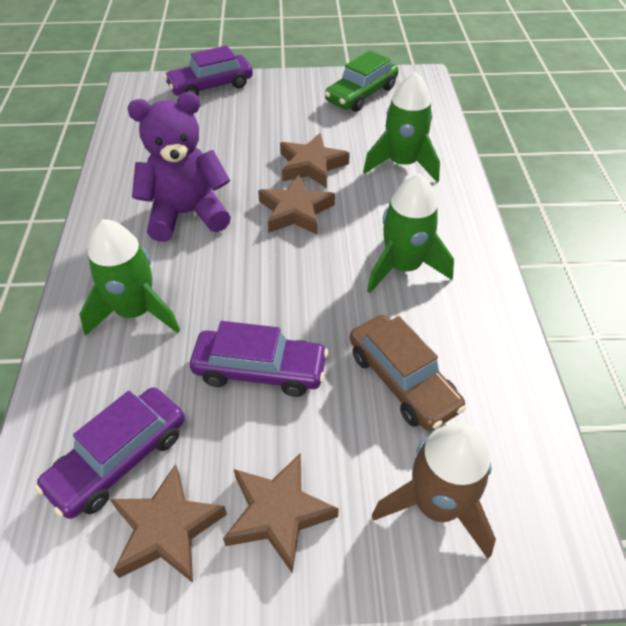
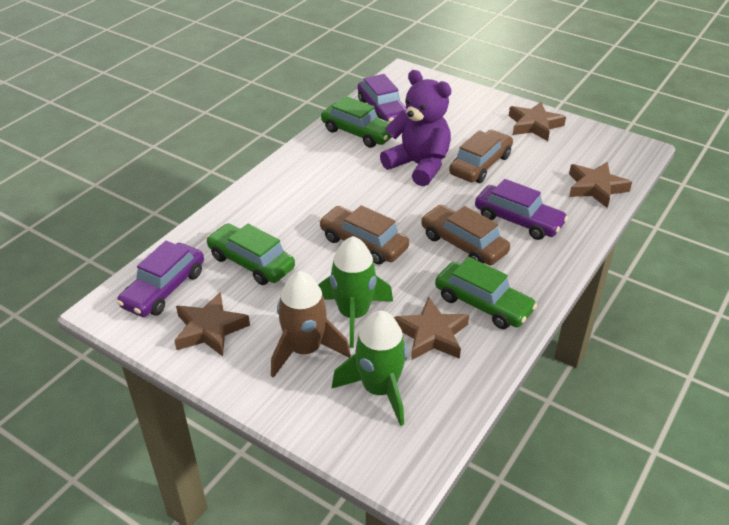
brown car: [350,315,466,431] = 1 -> [319,205,409,265] [421,205,510,265] [449,130,513,183] = 3
green car: [325,51,399,112] = 1 -> [206,223,295,285] [321,96,392,148] [435,257,537,329] = 3
green rocket: [79,219,180,336] [363,72,440,182] [367,173,454,293] = 3 -> [318,236,393,348] [331,310,407,426] = 2

